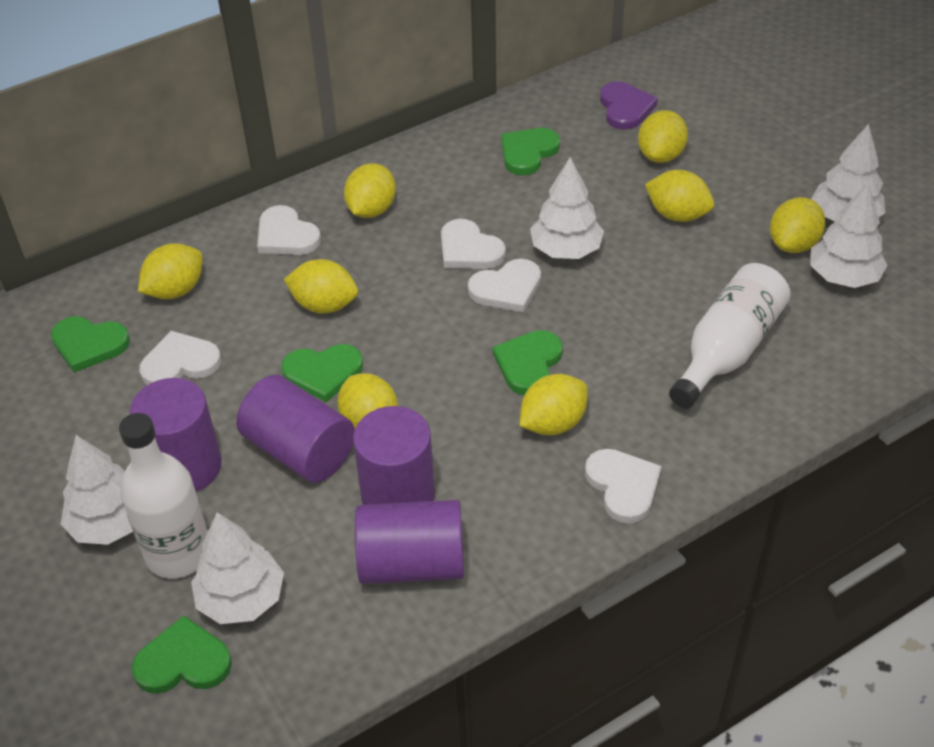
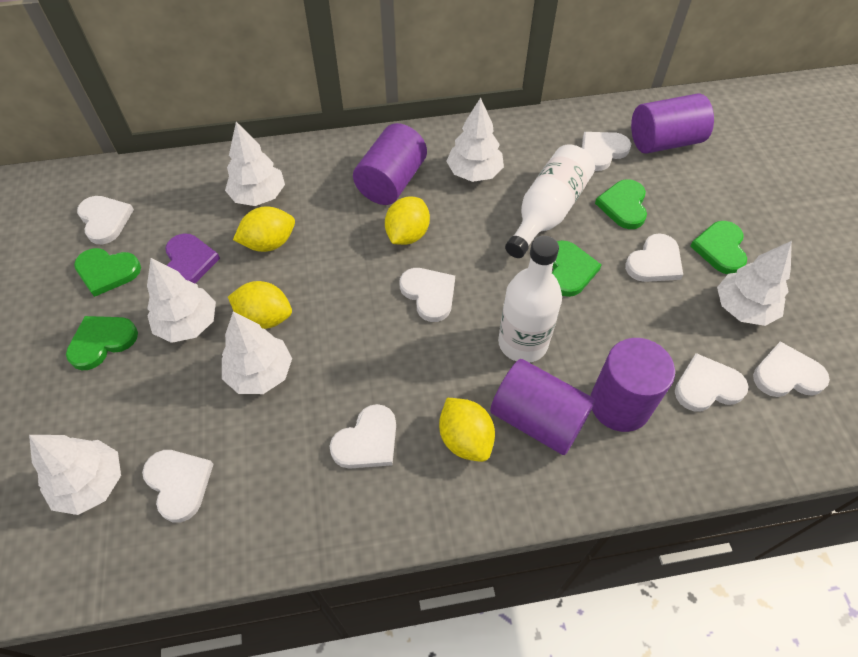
white heart: [139,331,221,385] [257,205,321,255] [441,219,506,269] [468,259,541,312] [585,449,661,524] = 5 -> [77,196,134,244] [142,450,213,523] [330,404,396,469] [399,268,455,322] [582,132,631,171] [625,233,683,282] [675,353,748,411] [753,342,830,397] = 8
white tree: [61,435,133,545] [191,512,284,624] [530,157,604,259] [810,183,888,288] [811,124,885,222] = 5 -> [29,435,121,515] [147,258,216,343] [222,312,292,394] [225,122,285,206] [446,97,504,182] [717,241,792,326] = 6
yellow lemon: [138,243,203,299] [284,259,358,314] [338,373,398,428] [344,163,396,218] [520,374,588,435] [638,110,688,163] [645,170,714,222] [770,197,825,253] = 8 -> [228,281,292,329] [233,206,295,252] [385,197,430,245] [439,398,495,462] = 4

